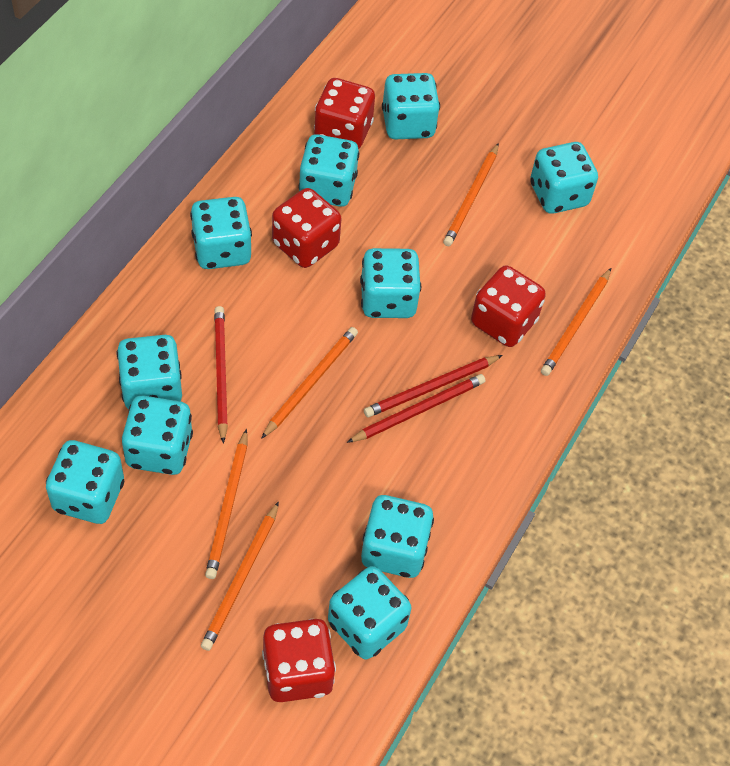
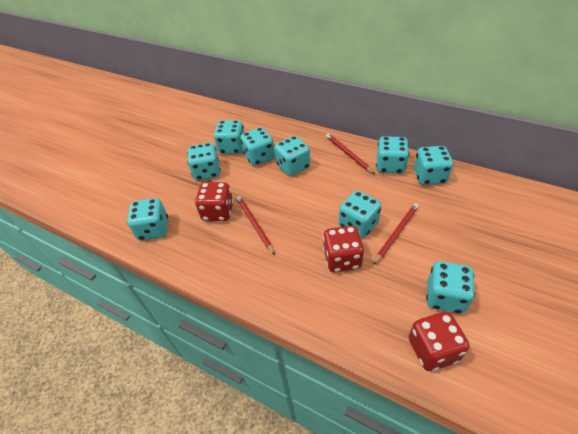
orange pencil: [201,501,279,651] [205,429,247,579] [261,327,358,439] [443,143,499,246] [541,268,611,376] = 5 -> none = 0
red dice: [262,619,336,702] [272,188,341,268] [314,78,375,149] [471,266,546,347] = 4 -> [195,182,234,221] [323,226,364,272] [409,312,469,371] = 3
turquoise dice: [46,440,124,524] [117,335,182,409] [122,396,193,475] [190,197,252,269] [298,134,359,207] [328,566,411,660] [360,248,421,318] [361,495,434,578] [382,73,440,140] [530,142,598,214] = 10 -> [127,198,168,240] [187,143,221,181] [214,120,244,154] [240,127,275,166] [274,136,310,176] [339,191,381,238] [376,136,409,174] [414,146,453,185] [426,261,475,314] = 9

